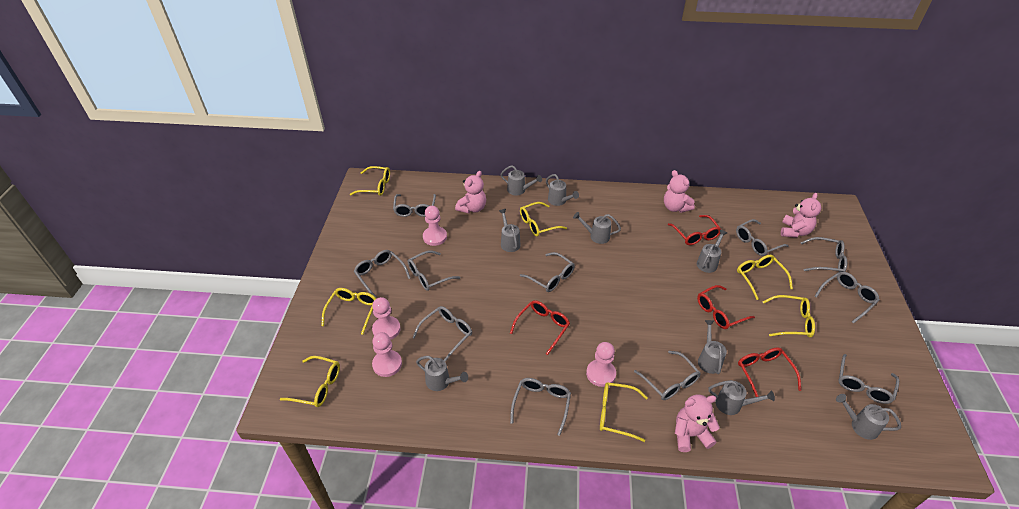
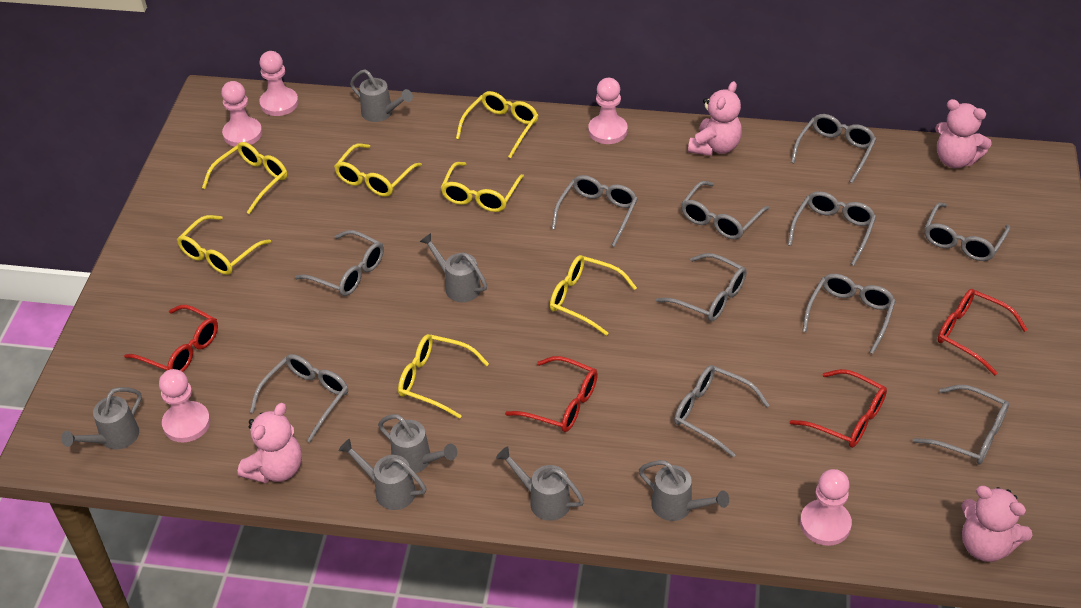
grey watering can: [416,356,468,391] [499,209,521,252] [500,165,542,196] [546,174,579,206] [573,212,621,244] [697,229,727,273] [698,320,727,374] [708,380,775,415] [836,394,901,440] = 9 -> [61,387,142,450] [338,439,427,510] [350,69,413,122] [378,414,457,473] [419,233,487,302] [496,446,584,521] [639,460,729,521] = 7
pink pawn: [372,297,401,340] [372,332,402,377] [423,206,447,246] [586,342,616,387] = 4 -> [159,369,210,442] [221,81,262,147] [259,51,299,116] [588,78,628,144] [800,469,852,546] = 5

